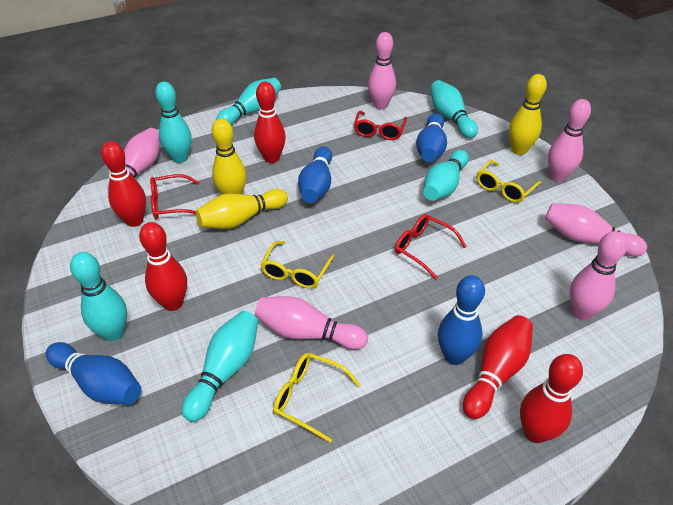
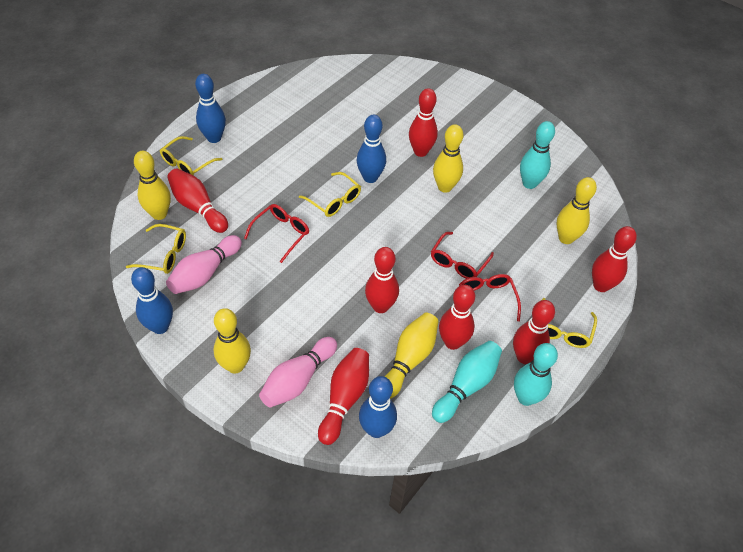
pink bowling pin: [108,128,160,190] [255,296,368,350] [368,32,396,109] [545,203,647,257] [548,99,591,182] [570,231,627,320] = 6 -> [166,235,242,294] [259,337,337,407] = 2
red bowling pin: [101,141,146,227] [139,222,187,311] [254,81,286,163] [463,315,533,419] [520,354,583,443] = 5 -> [167,168,228,233] [318,348,369,445] [365,247,399,313] [409,88,438,157] [439,285,475,350] [513,300,555,364] [592,226,637,292] = 7
turquoise bowling pin: [70,252,127,341] [155,81,192,163] [182,311,258,422] [216,78,281,125] [423,150,469,201] [430,80,478,138] = 6 -> [432,341,502,423] [514,343,558,406] [520,121,555,189] = 3
yellow bowling pin: [196,189,288,229] [212,118,247,194] [509,74,547,155] = 3 -> [134,151,171,220] [214,308,251,374] [384,313,438,399] [433,124,463,193] [557,177,597,244] = 5
yellow glasses: [260,241,335,289] [273,353,361,442] [476,160,541,203] = 3 -> [126,224,186,274] [160,136,223,176] [299,172,361,217] [542,298,597,348] = 4

